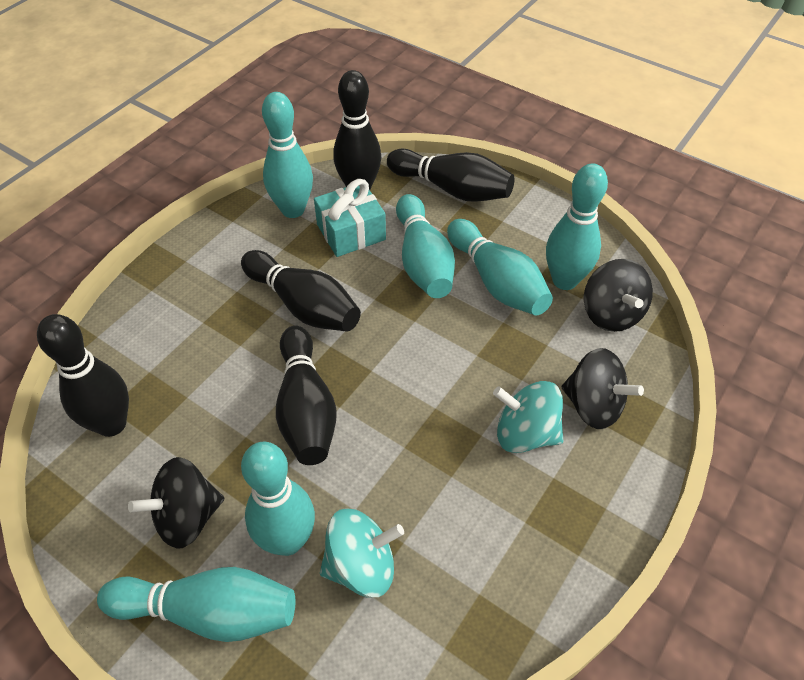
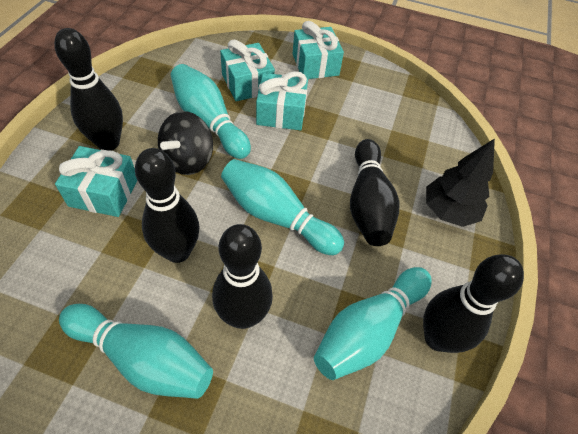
black spinning top: [128,457,224,549] [562,348,644,429] [584,259,653,332] = 3 -> [158,111,213,175] = 1
black tree: none = 0 -> [426,139,495,227] = 1
turquoise bowling pin: [97,567,295,642] [241,442,315,556] [262,92,313,218] [396,194,455,298] [447,219,553,315] [546,163,608,290] = 6 -> [59,304,213,399] [171,64,251,159] [221,159,344,255] [314,267,432,380] = 4
turquoise gift: [314,179,386,257] = 1 -> [55,146,138,217] [220,40,275,101] [256,71,308,130] [293,21,344,79] = 4
turquoise spinning top: [320,509,404,597] [493,381,563,453] = 2 -> none = 0

